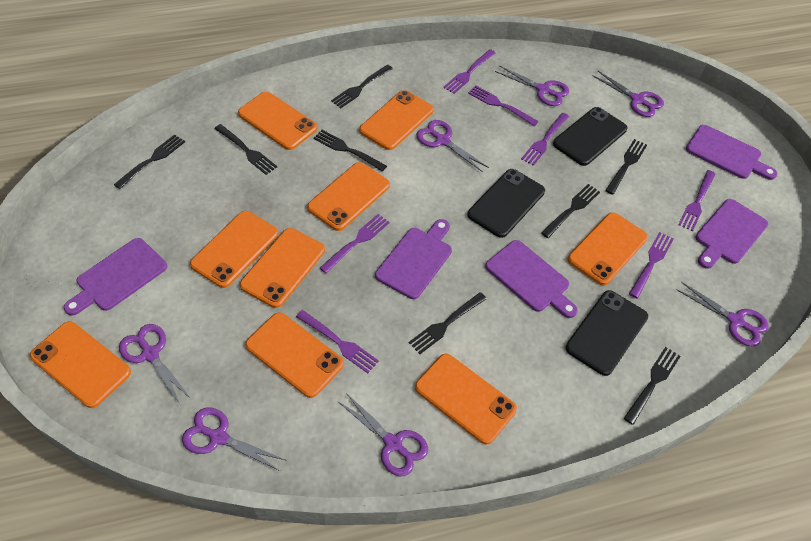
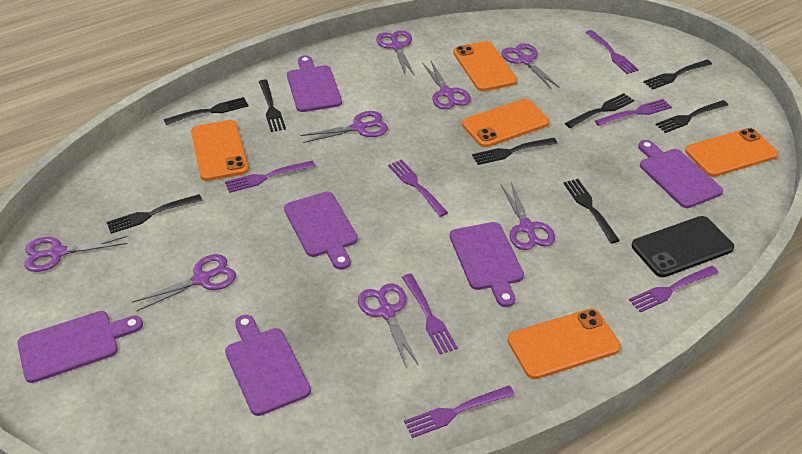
black phone: [468,169,545,238] [553,107,627,166] [565,290,648,376] = 3 -> [632,216,734,277] = 1
orange phone: [30,321,131,408] [190,211,278,288] [238,92,317,150] [240,228,325,308] [245,312,344,398] [307,162,390,231] [359,90,434,150] [415,354,517,445] [567,212,648,285] = 9 -> [191,120,249,181] [453,41,517,91] [462,99,550,147] [508,309,621,379] [685,128,778,177] = 5
purple cutting board: [64,238,167,316] [375,219,452,299] [485,240,578,318] [686,125,777,180] [695,199,768,269] = 5 -> [17,311,143,383] [225,315,311,416] [284,192,358,270] [287,55,342,112] [450,222,524,307] [638,140,723,208] = 6
purple scissors: [119,324,192,404] [182,408,287,471] [337,393,428,476] [416,120,489,172] [495,65,569,106] [592,70,664,117] [676,282,769,347] = 7 -> [24,236,127,272] [132,254,236,311] [300,111,388,143] [358,284,418,366] [376,30,414,75] [422,61,471,109] [501,43,559,89] [501,182,555,250] = 8

